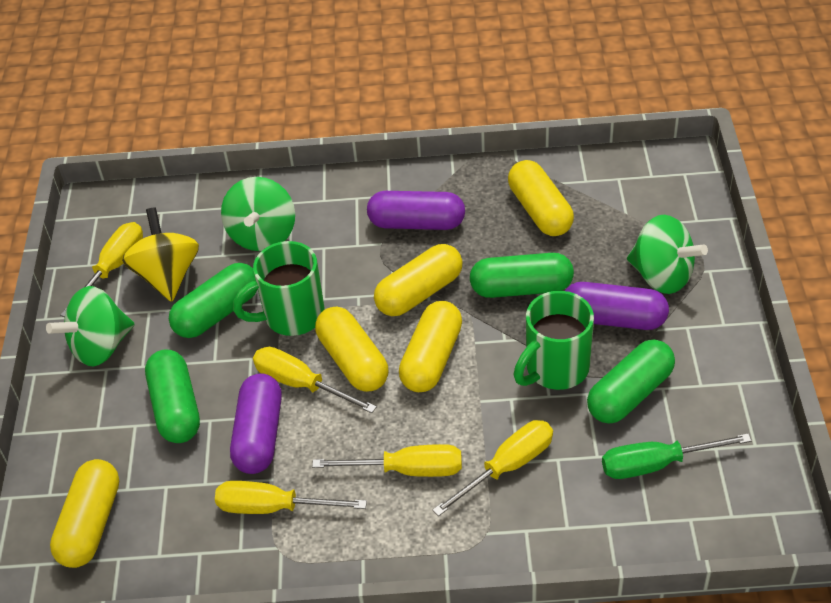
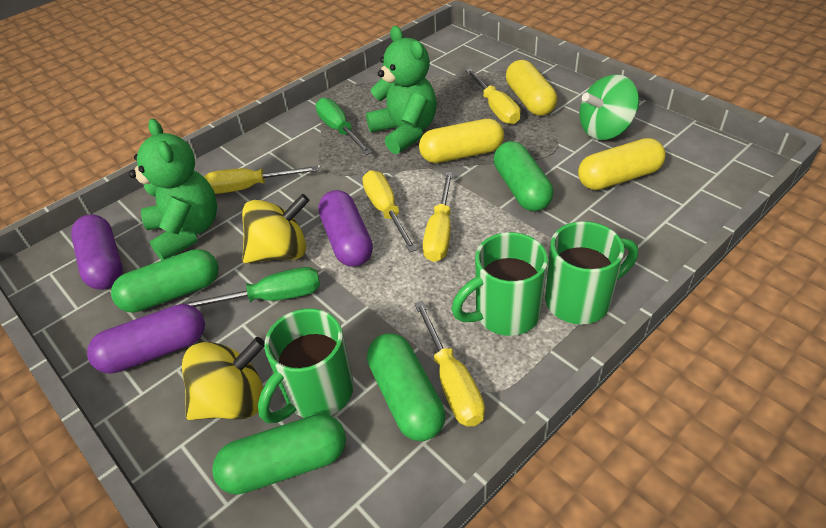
green mug: [233,241,325,336] [514,291,594,390] = 2 -> [258,308,354,423] [451,232,548,336] [545,221,638,325] = 3
green screwdriver: [602,434,752,479] = 1 -> [181,267,320,307] [316,98,372,155] = 2
green spinning top: [46,286,135,367] [221,177,295,251] [627,215,708,294] = 3 -> [579,74,639,140] = 1
green teddy bear: none = 0 -> [129,119,217,260] [366,26,437,154] = 2
yellow capsule: [50,459,119,568] [315,307,388,392] [374,244,462,316] [399,301,462,392] [508,160,574,236] = 5 -> [419,119,504,163] [506,60,557,116] [578,138,666,190] = 3
yellow spinning top: [122,208,199,302] = 1 -> [182,337,265,420] [242,194,309,264] = 2

